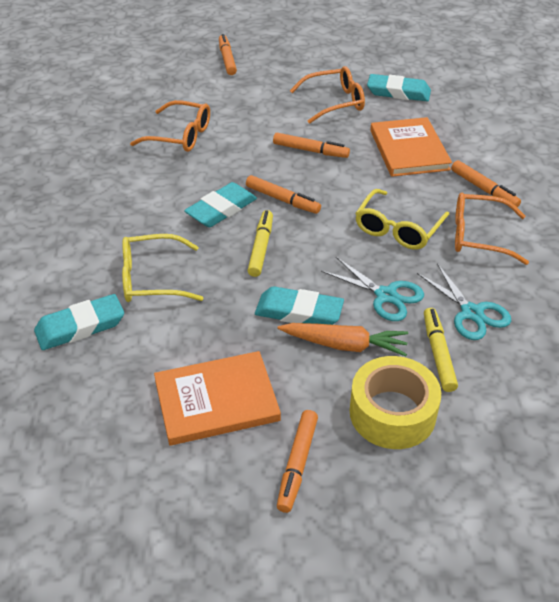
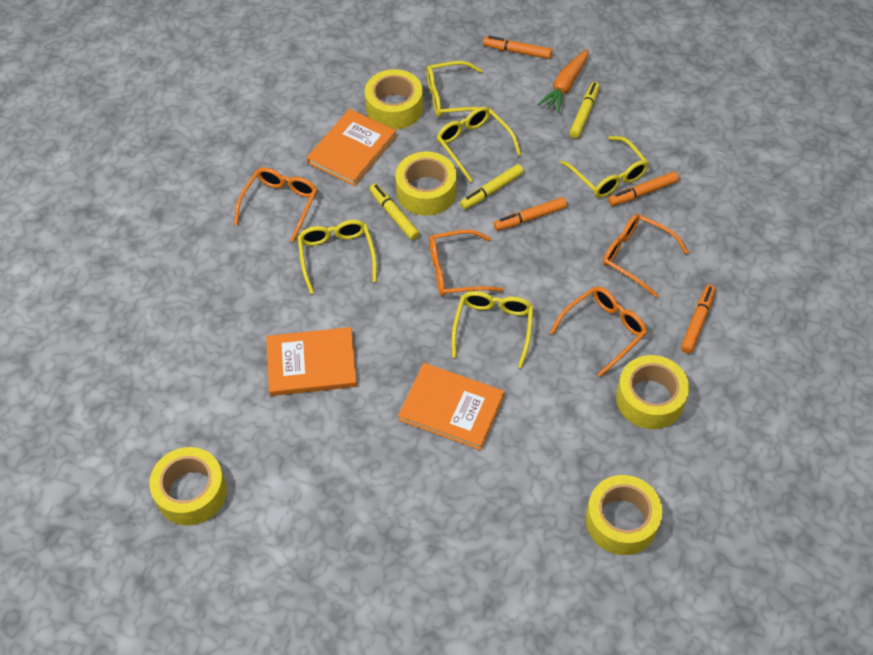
orange book: [154,351,281,446] [370,117,452,177] = 2 -> [266,327,357,396] [307,109,396,186] [398,363,505,450] = 3
orange glasses: [130,100,210,152] [290,66,365,124] [455,193,529,265] = 3 -> [234,167,318,242] [429,229,504,297] [550,286,647,377] [603,214,689,298] = 4
orange marker: [219,34,237,75] [246,175,321,214] [273,133,350,158] [277,410,318,513] [451,160,521,208] = 5 -> [483,36,552,59] [494,197,567,231] [608,171,679,206] [681,285,716,354] = 4
turquoise eraser: [34,294,124,350] [184,182,257,227] [255,286,344,325] [367,74,431,102] = 4 -> none = 0
turquoise scissors: [321,257,424,321] [417,263,511,340] = 2 -> none = 0
yellow glasses: [122,234,203,302] [355,189,449,250] = 2 -> [298,220,377,294] [427,61,494,117] [437,106,521,182] [452,291,534,368] [561,136,649,198] = 5
yellow marker: [247,210,273,277] [424,308,458,392] = 2 -> [369,183,420,240] [460,164,524,209] [569,82,600,139] = 3
yellow tape: [350,356,441,449] = 1 -> [149,447,227,526] [365,69,423,129] [395,151,457,216] [586,475,663,555] [616,355,689,429] = 5

